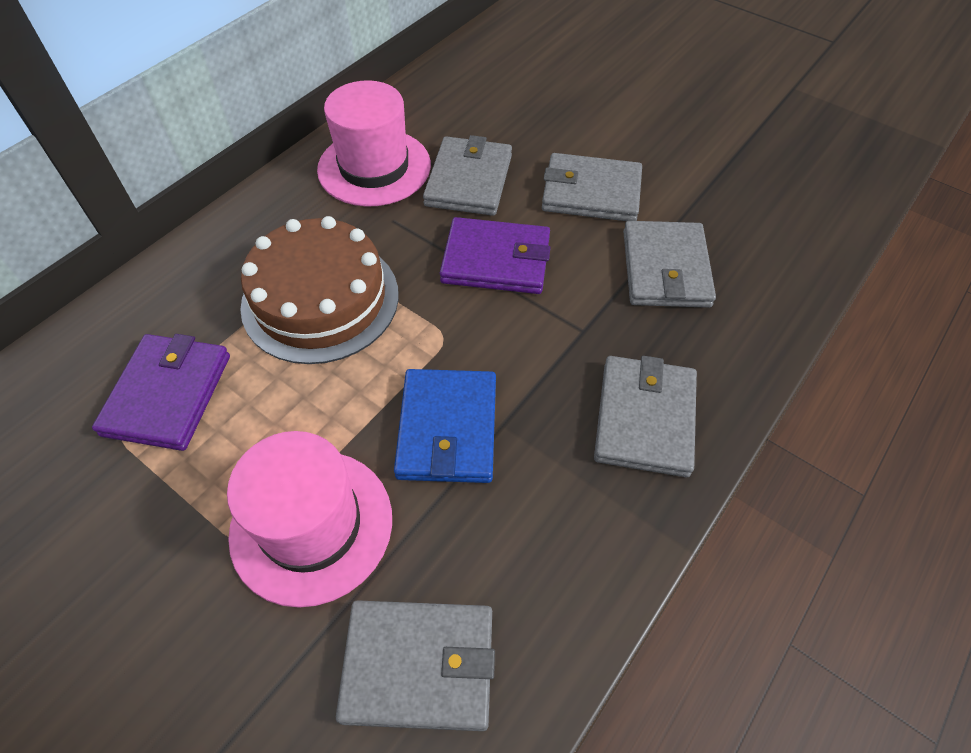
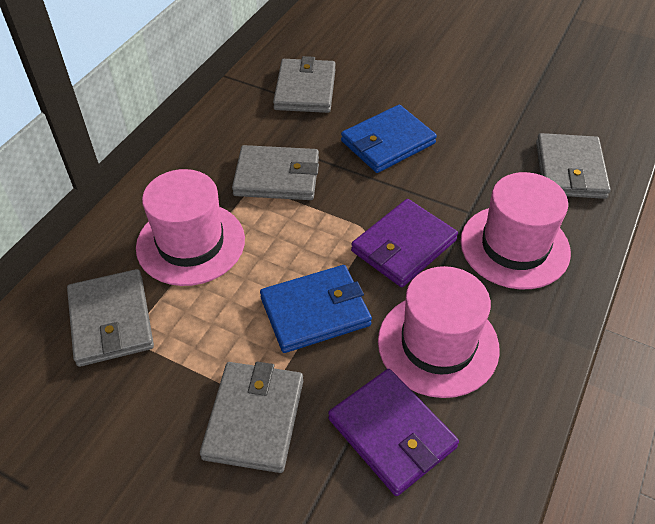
blue wallet: [394,369,496,483] = 1 -> [260,265,372,353] [341,105,437,173] = 2
brown cake: [240,216,399,364] = 1 -> none = 0
pink hat: [227,431,392,608] [317,80,431,207] = 2 -> [136,169,245,286] [378,266,500,398] [460,172,571,289] = 3

